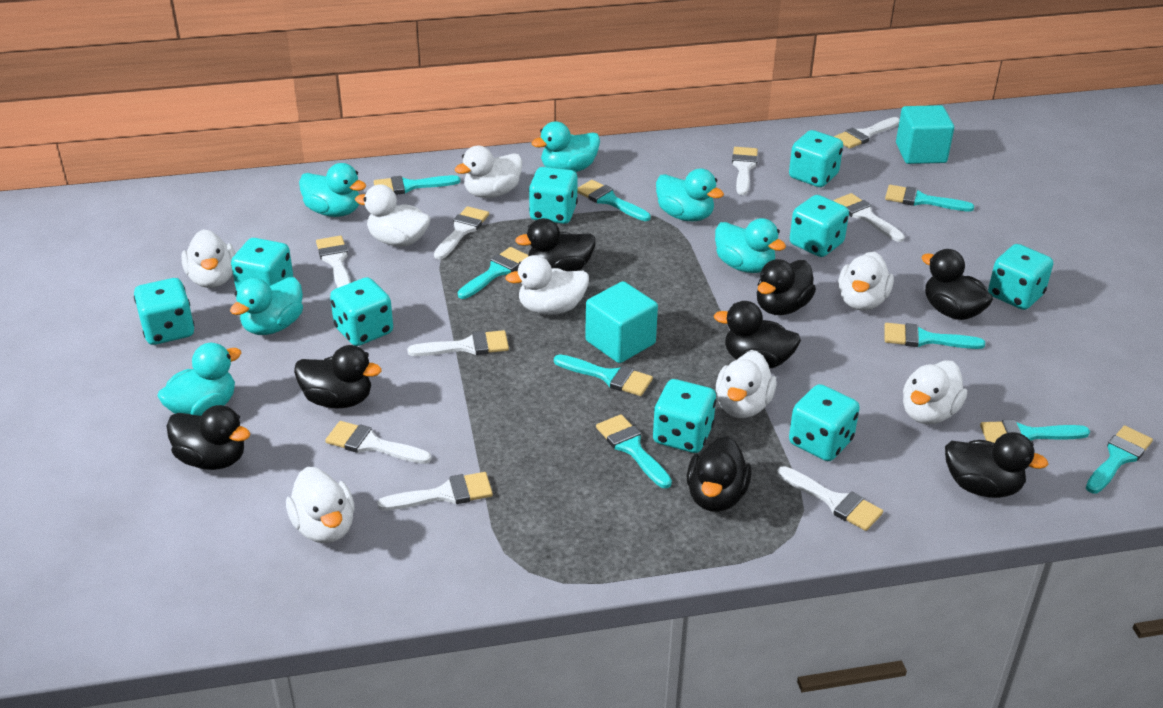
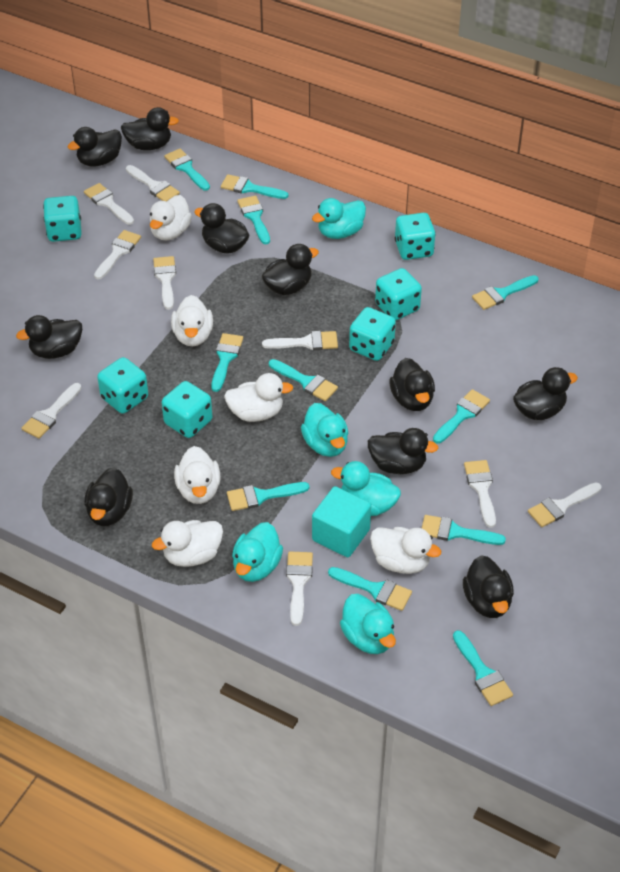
black duck: [166,405,250,470] [294,345,382,408] [515,218,596,271] [687,436,752,512] [714,301,801,368] [757,259,816,315] [921,249,993,320] [945,432,1048,498] = 8 -> [16,315,82,359] [67,127,122,166] [85,467,133,526] [121,107,179,150] [194,203,249,254] [262,244,319,295] [368,428,439,474] [389,358,435,411] [463,555,514,618] [513,367,578,420] = 10
turquoise brush: [374,175,460,195] [458,247,528,299] [554,354,653,396] [577,180,651,221] [596,414,672,489] [884,323,985,349] [885,185,974,212] [980,419,1090,443] [1086,426,1153,494] = 9 -> [164,149,210,191] [211,333,243,392] [221,174,288,199] [227,482,309,511] [237,196,270,244] [269,359,338,401] [328,567,412,611] [422,515,506,545] [433,389,490,443] [453,630,513,706] [472,275,538,310] = 11
turquoise cube: [585,281,658,363] [896,105,954,164] = 2 -> [312,486,371,557] = 1
turquoise dice: [134,278,195,345] [231,238,293,291] [330,277,393,346] [529,167,578,224] [653,379,716,453] [789,130,843,187] [789,384,860,461] [790,195,849,257] [988,244,1053,310] = 9 -> [43,196,82,242] [97,357,148,414] [162,381,212,438] [349,307,396,361] [375,268,422,321] [395,213,436,260] = 6
turquoise duck: [157,343,241,416] [230,277,303,335] [299,163,366,217] [531,121,600,172] [656,169,724,221] [715,218,786,273] = 6 -> [232,522,283,582] [301,403,348,457] [312,198,366,239] [331,461,401,516] [340,594,396,654] = 5
white duck: [181,229,235,288] [286,467,355,543] [355,184,431,247] [455,146,522,198] [505,255,589,315] [716,351,777,418] [838,251,894,311] [903,361,967,424] = 8 -> [150,195,192,240] [152,520,223,567] [171,295,213,346] [174,446,221,504] [224,373,294,422] [370,527,441,574] = 6

